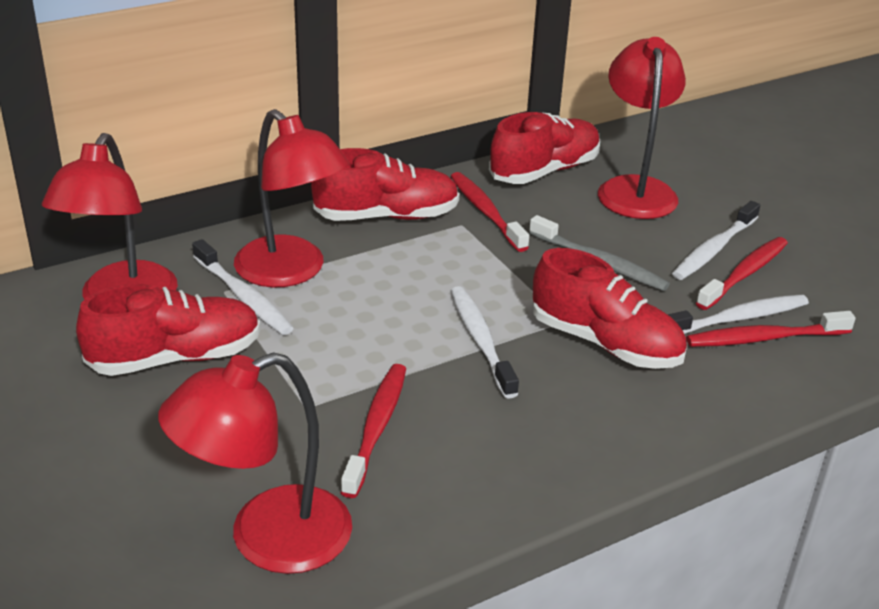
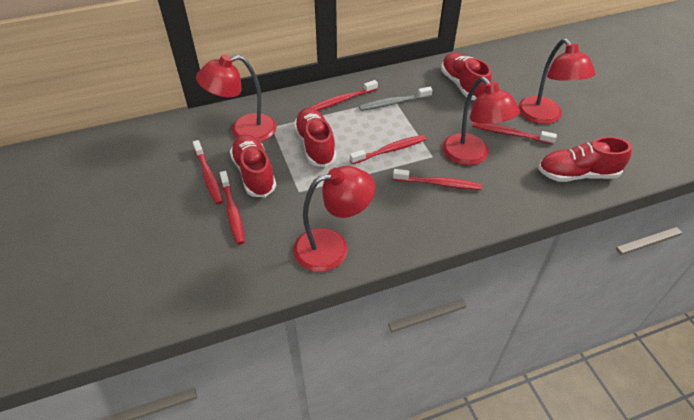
red toothbrush: [340,364,406,498] [451,172,529,252] [686,311,856,347] [696,237,788,310] = 4 -> [193,140,223,205] [220,171,245,245] [309,80,378,111] [350,135,426,164] [393,169,482,190] [472,122,557,144] = 6
white toothbrush: [192,239,294,335] [451,286,519,399] [668,294,809,334] [672,201,760,280] = 4 -> none = 0

